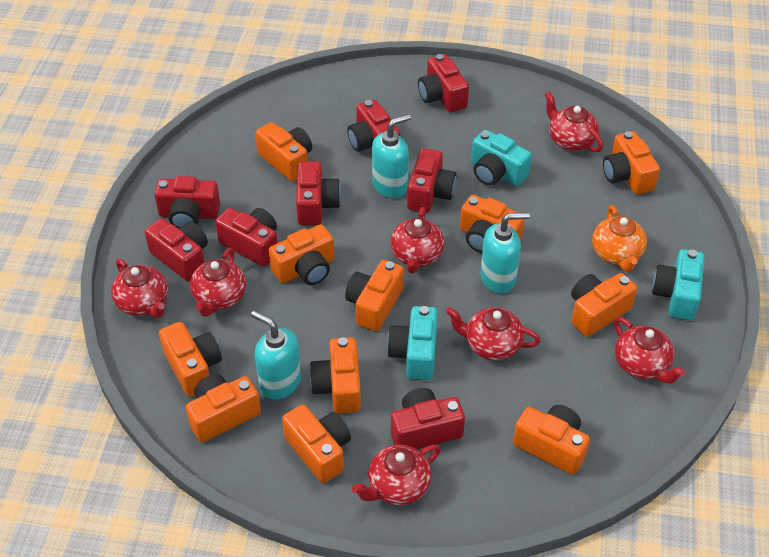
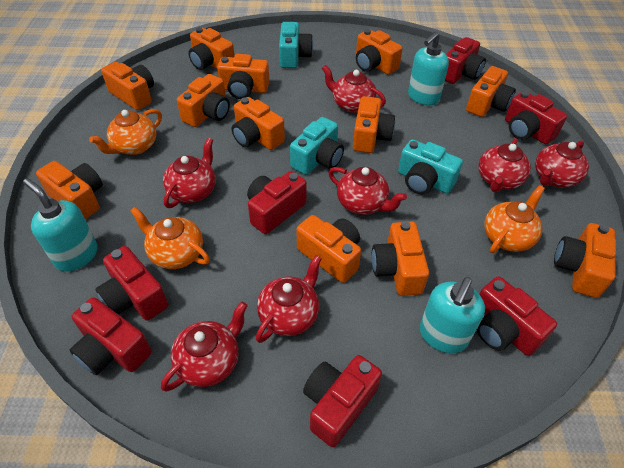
orange camera: [159,322,222,397] [186,374,261,442] [255,122,312,182] [269,224,334,285] [282,404,351,483] [309,337,361,414] [345,260,404,331] [460,195,525,253] [513,405,590,475] [571,273,637,337] [603,131,660,195] = 11 -> [36,161,103,219] [101,62,154,110] [177,74,230,127] [188,27,235,70] [217,54,270,99] [232,97,285,150] [297,215,361,283] [353,96,395,153] [356,29,403,75] [372,221,429,296] [466,66,516,117] [554,223,616,298] = 12
orange teapot: [592,205,647,272] = 1 -> [89,109,162,155] [130,207,210,269] [484,185,545,253] = 3
red camera: [145,218,208,282] [154,176,220,229] [215,208,277,267] [296,161,341,225] [347,99,400,152] [391,388,465,449] [407,148,457,213] [418,54,469,112] = 8 -> [70,297,152,375] [95,246,168,321] [247,171,307,234] [303,355,382,447] [445,37,486,84] [477,276,557,356] [505,91,567,144] = 7

